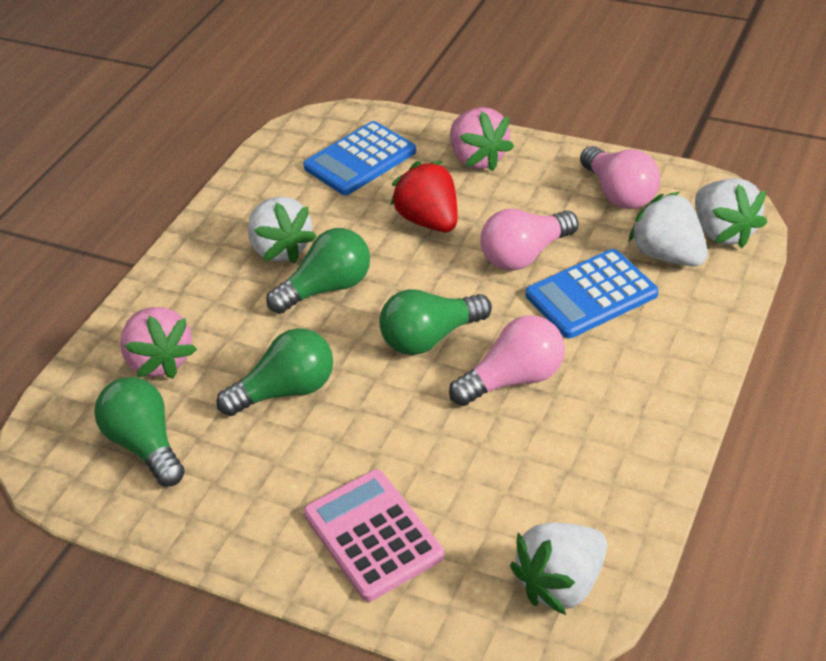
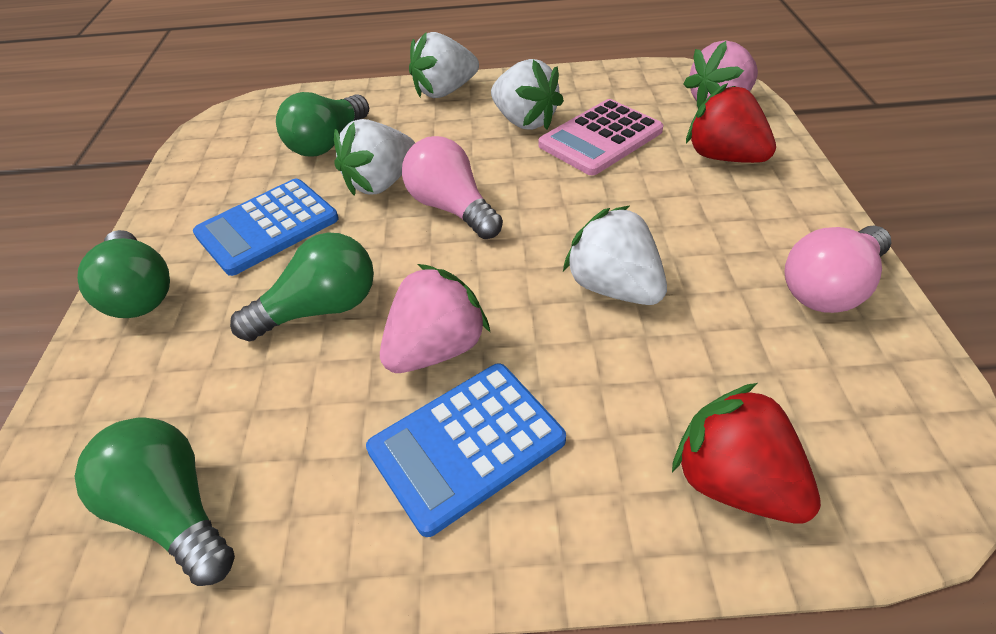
pink light bulb: [449,315,565,406] [480,209,579,271] [580,146,660,209] = 3 -> [402,136,503,239] [784,225,891,313] = 2
red strawberry: [391,161,458,232] = 1 -> [672,383,821,524] [686,83,776,163] = 2

